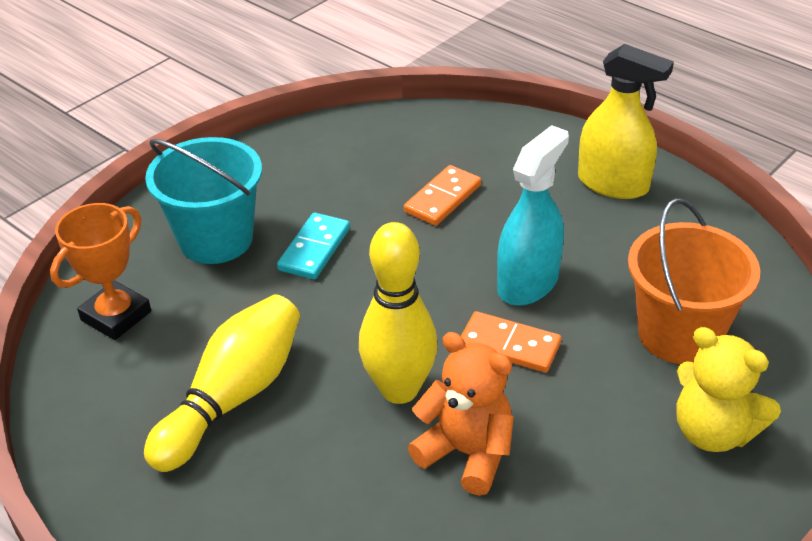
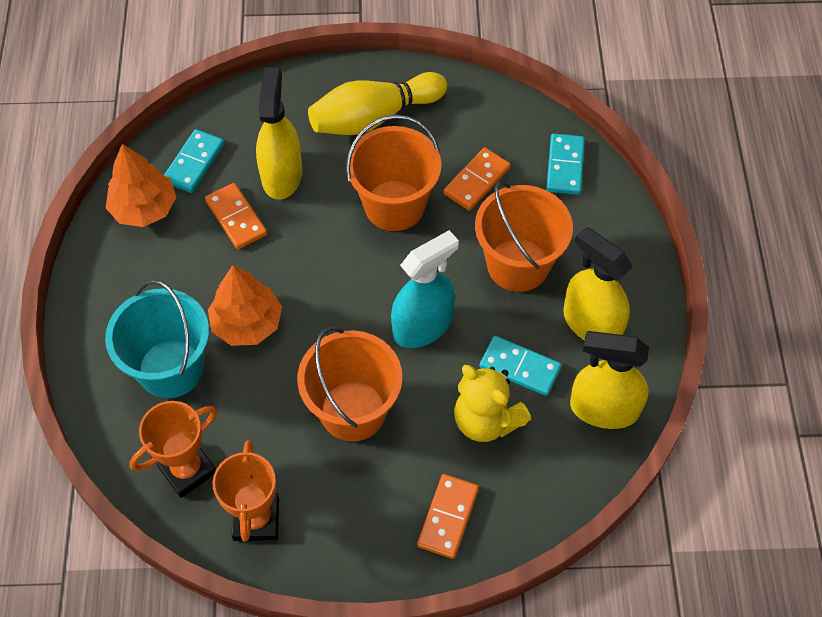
orange bucket: [628,198,760,364] = 1 -> [297,327,402,442] [346,115,442,231] [475,181,573,292] = 3
orange domino: [404,165,481,226] [461,311,561,373] = 2 -> [205,183,267,249] [417,474,479,559] [443,147,510,211] = 3
orange teddy bear: [408,332,514,496] = 1 -> none = 0
orange tree: none = 0 -> [106,144,176,227] [208,265,282,346] = 2
orange trophy: [50,203,151,340] = 1 -> [130,401,217,498] [212,440,279,541] = 2
turquoise domino: [277,213,350,280] = 1 -> [164,129,224,193] [479,336,561,396] [546,133,585,195] = 3
yellow bowling pin: [144,294,300,472] [359,222,438,404] = 2 -> [308,72,447,135] = 1
yellow spray bottle: [578,44,674,199] = 1 -> [256,67,302,200] [563,227,632,341] [570,331,649,429] = 3

